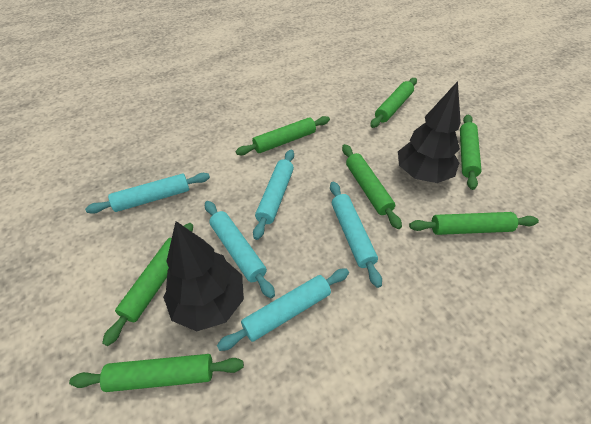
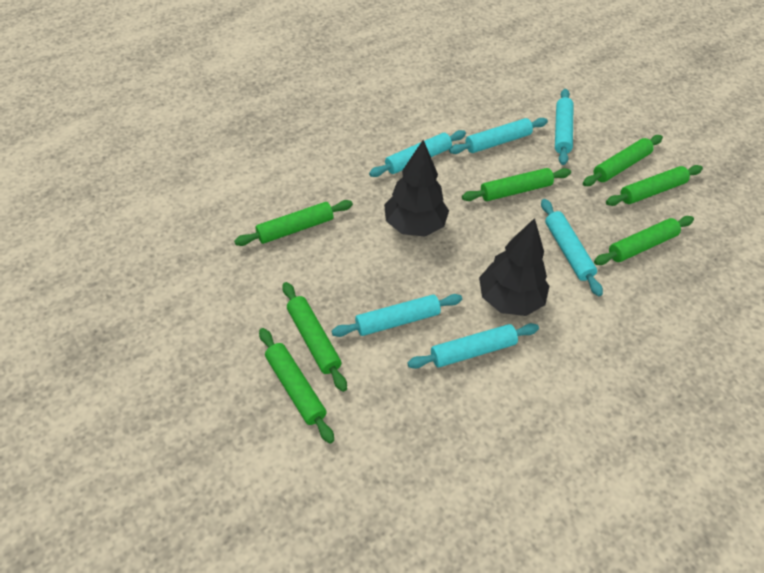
turquoise rolling pin: [85,173,210,214] [205,201,275,298] [217,269,349,351] [253,150,294,240] [330,181,382,288] = 5 -> [332,294,462,337] [369,130,466,177] [407,323,539,369] [449,118,548,154] [541,199,603,296] [555,89,574,165] = 6

